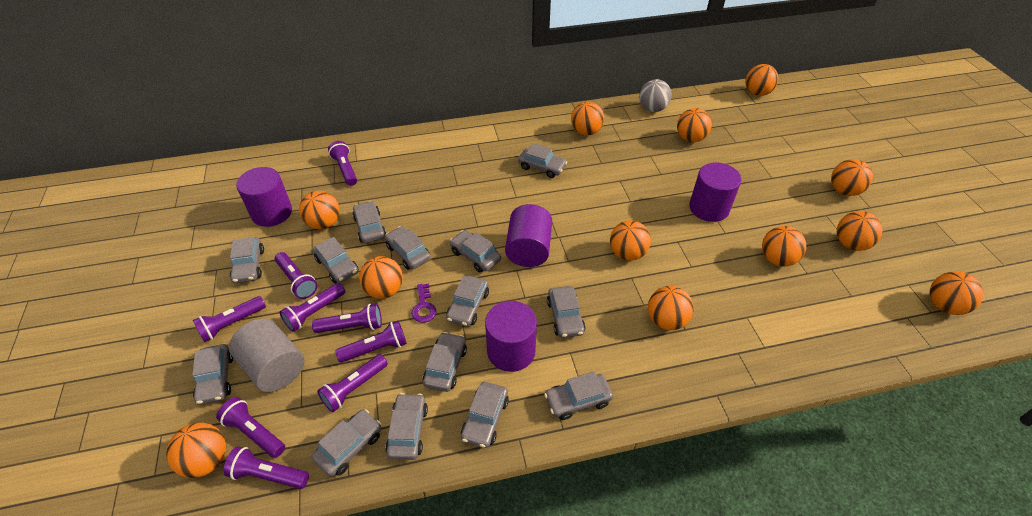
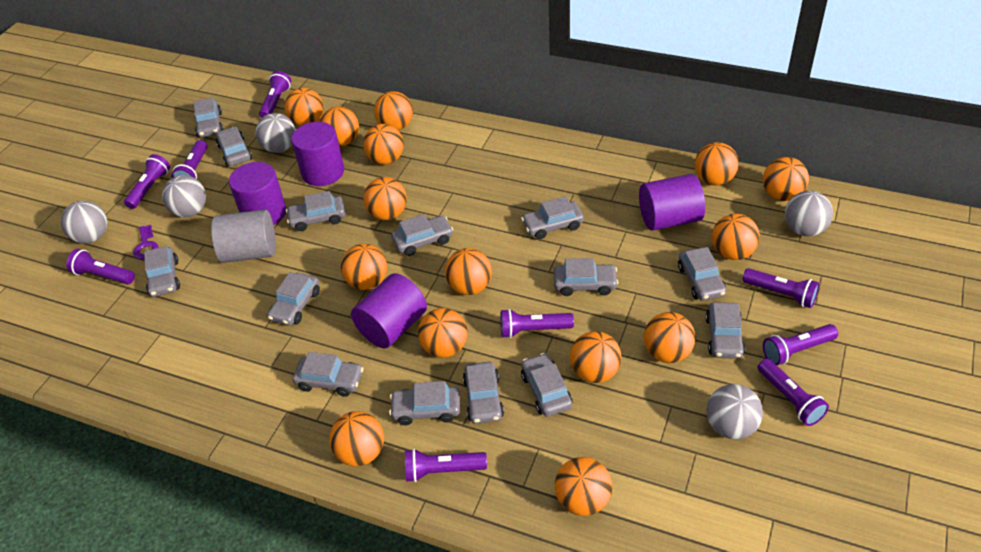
grey ball: [639,79,672,112] = 1 -> [61,201,107,244] [162,175,206,218] [256,113,296,153] [706,384,763,439] [785,191,833,236] = 5
orange ball: [166,423,226,478] [299,191,340,229] [359,256,403,299] [571,102,604,136] [610,220,651,261] [648,286,694,330] [677,108,712,142] [745,64,778,96] [762,226,806,266] [831,159,873,196] [837,211,883,251] [930,271,984,315] = 12 -> [285,88,324,126] [320,106,359,146] [329,411,384,466] [341,244,387,290] [363,124,404,165] [363,177,407,220] [374,91,413,130] [418,308,468,358] [445,248,492,295] [555,457,612,516] [570,331,622,383] [644,312,696,363] [695,142,739,186] [712,214,760,260] [763,157,809,201] = 15

